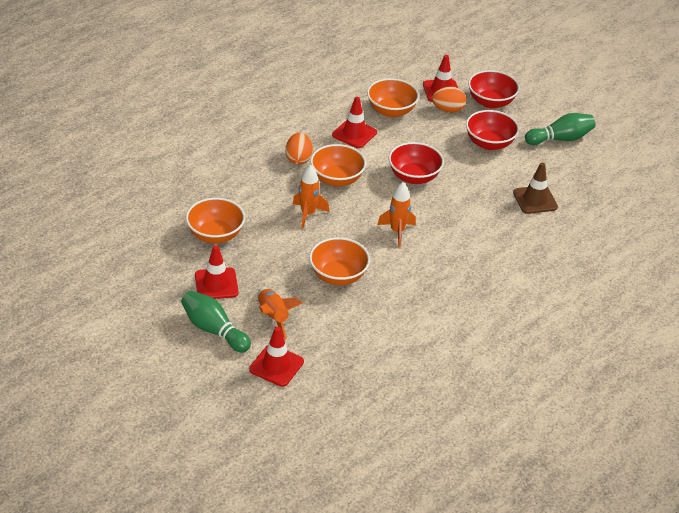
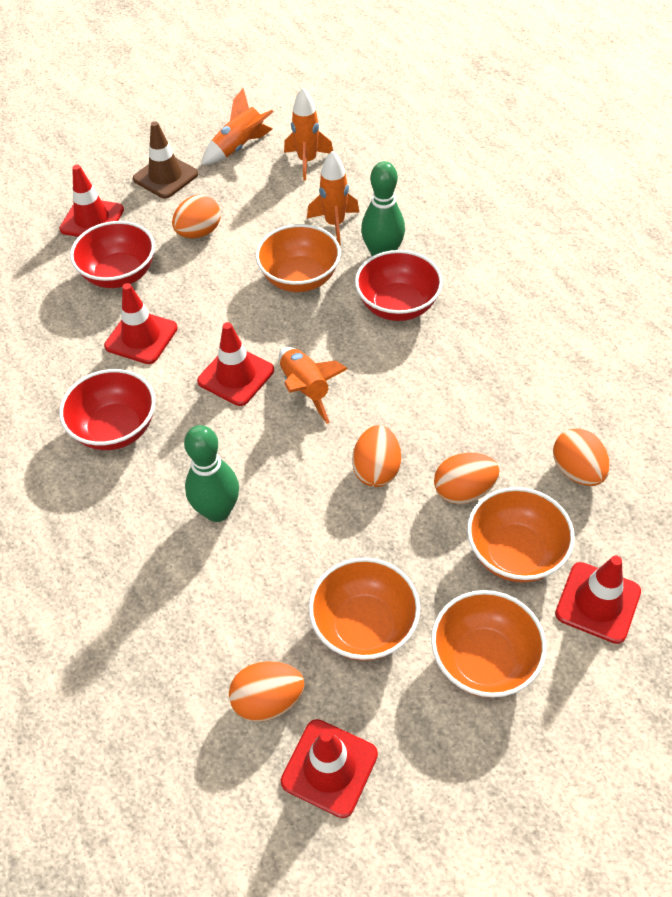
orange egg: [285,133,313,165] [432,86,466,113] = 2 -> [172,195,221,238] [229,661,304,722] [352,425,401,487] [434,453,499,504] [553,428,610,486] = 5
orange rocket: [258,287,303,340] [293,164,329,228] [377,182,416,247] = 3 -> [201,88,274,165] [279,347,348,424] [284,88,333,181] [307,151,359,245] = 4
red traffic cone: [195,245,239,299] [249,327,304,387] [332,97,377,148] [423,55,458,102] = 4 -> [59,165,124,237] [104,283,178,364] [197,322,274,406] [281,719,378,818] [555,556,641,644] = 5

